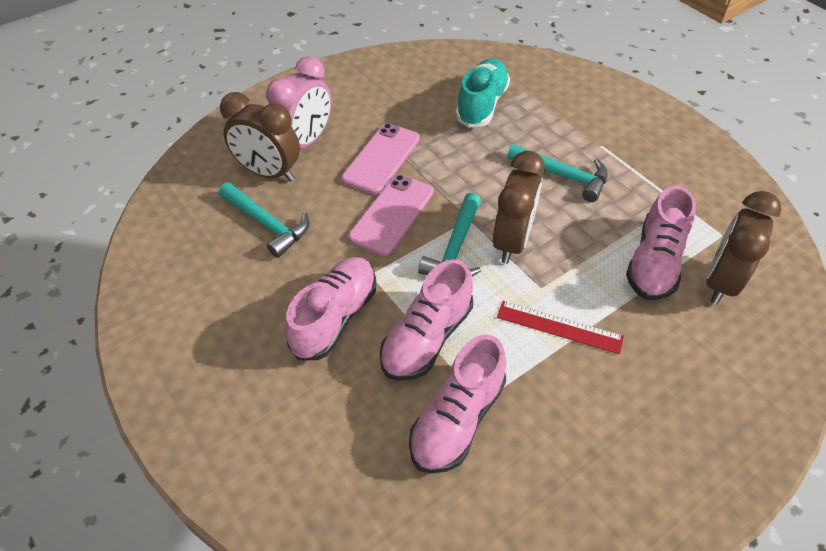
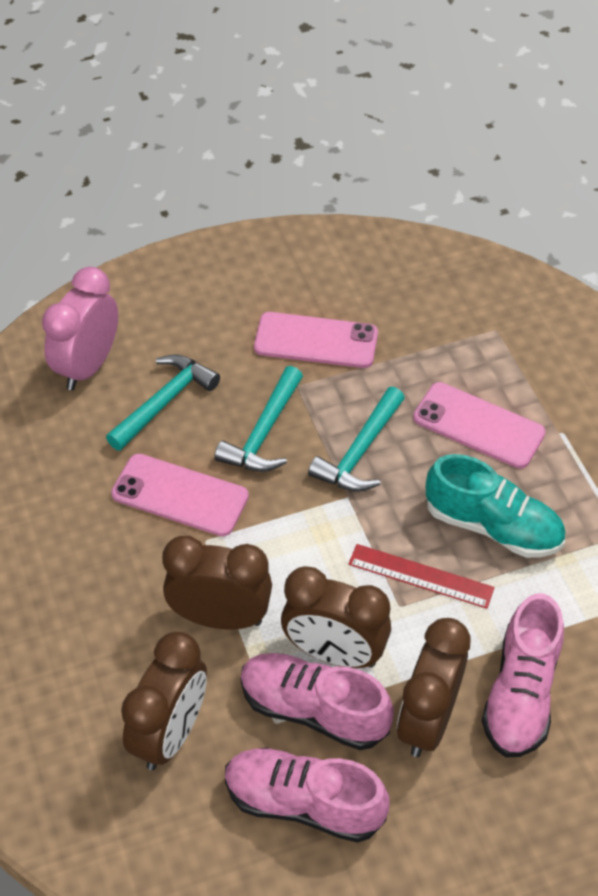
brown clock: [220,92,300,182] [493,151,545,264] [706,191,782,304] = 3 -> [121,632,207,770] [162,536,272,629] [281,566,391,668] [397,618,471,757] = 4
pink phone: [341,123,420,194] [348,174,434,256] = 2 -> [111,454,249,536] [254,312,378,368] [413,382,546,469] = 3
pink shoe: [285,257,376,360] [380,259,473,381] [409,335,506,474] [626,186,696,300] = 4 -> [225,747,390,843] [240,653,394,750] [482,593,564,757] = 3

